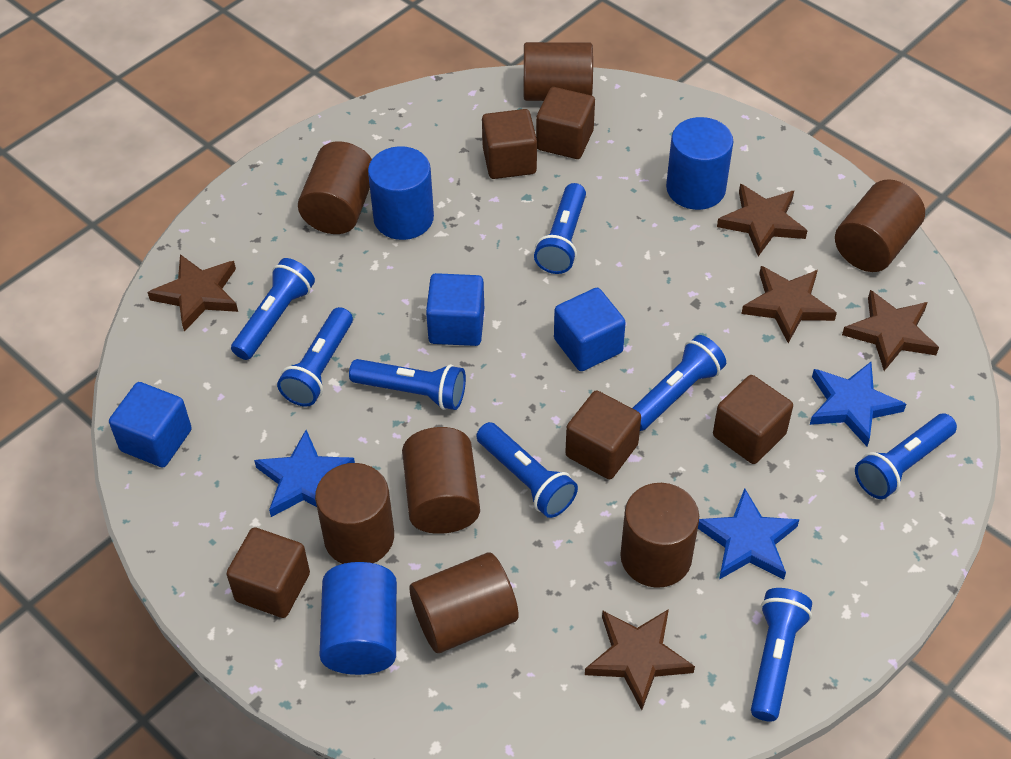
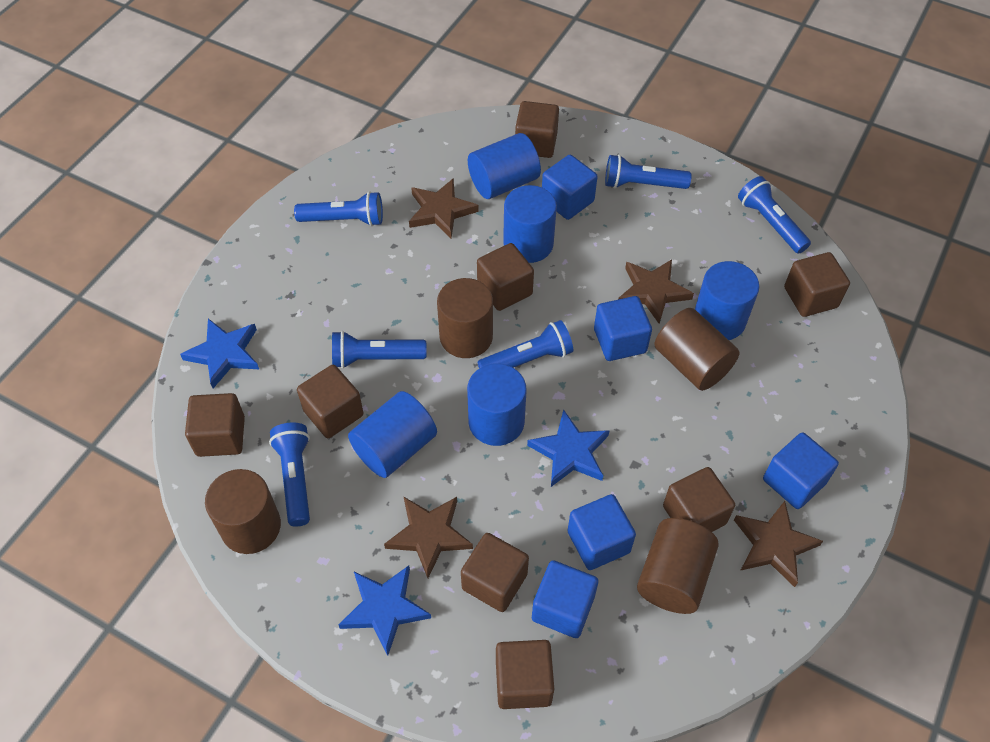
blue cube: [109,382,192,468] [426,273,484,346] [554,288,626,371] = 3 -> [532,560,598,638] [542,155,598,220] [567,494,636,570] [594,296,652,361] [763,432,839,509] = 5
blue cylinder: [319,562,397,675] [368,146,434,240] [666,117,733,210] = 3 -> [348,391,437,478] [467,363,527,446] [468,133,541,199] [503,185,557,263] [695,261,759,340] = 5
blue flashlight: [231,258,315,360] [277,307,353,407] [349,359,466,410] [476,422,578,518] [534,183,586,274] [632,335,726,431] [751,588,812,722] [855,414,957,499] = 8 -> [269,423,310,527] [294,191,383,226] [332,331,427,369] [477,320,573,368] [605,155,692,189] [738,176,811,254] = 6
brown cube: [227,527,310,618] [482,109,537,179] [536,87,595,159] [565,390,641,479] [713,375,793,464] = 5 -> [185,393,245,457] [297,365,363,438] [461,533,529,612] [477,243,534,311] [496,640,554,709] [515,101,559,158] [663,467,735,532] [784,252,850,317] = 8
brown cylinder: [298,141,372,234] [315,463,394,564] [402,427,480,534] [410,552,518,653] [524,42,593,101] [620,483,699,588] [835,179,925,272] = 7 -> [205,469,281,554] [437,278,493,358] [637,518,719,614] [654,308,740,391] = 4
brown star: [147,254,238,332] [585,609,695,710] [717,184,807,256] [741,266,837,343] [842,290,939,371] = 5 -> [384,497,473,578] [409,178,478,238] [618,259,694,324] [734,501,823,587] = 4

